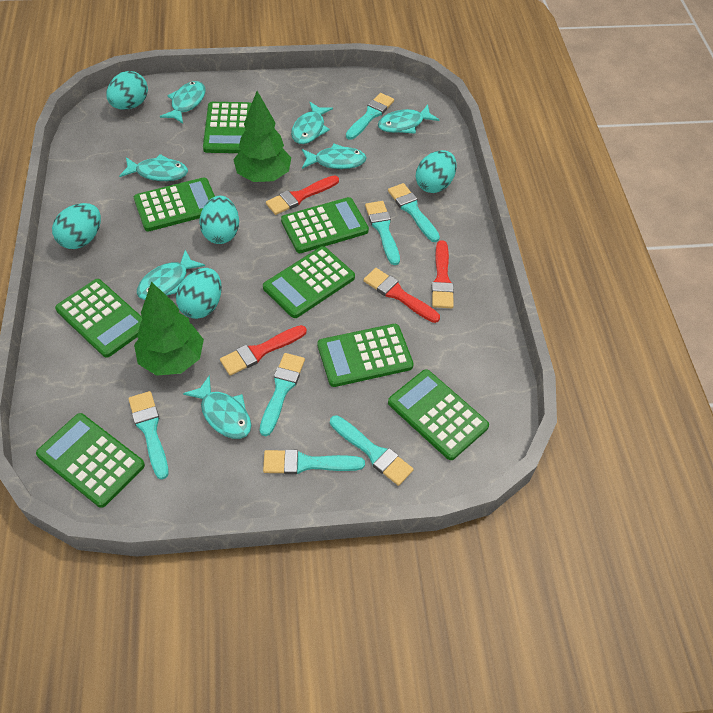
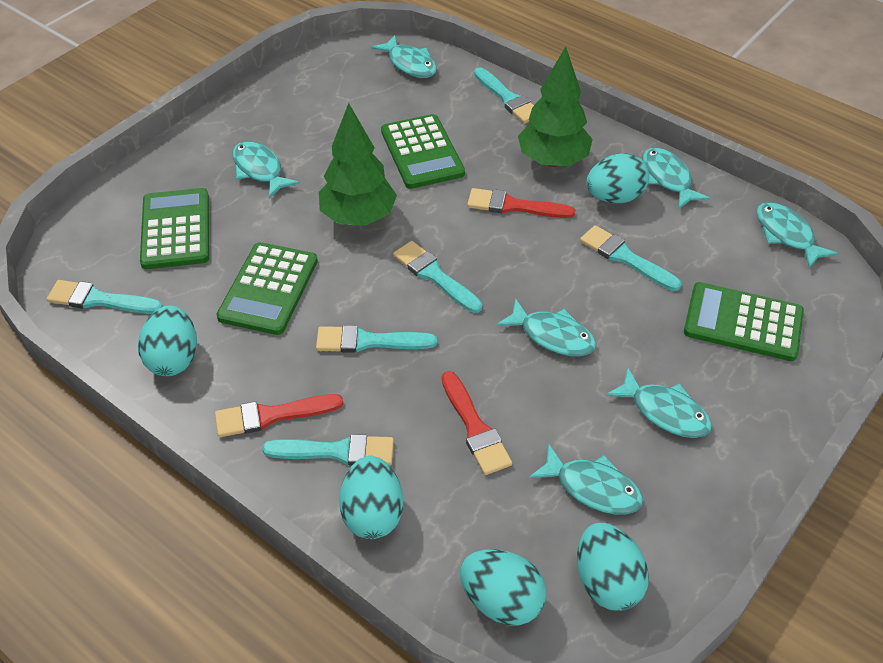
green calculator: [36,413,145,508] [55,279,142,358] [134,177,215,231] [203,102,252,153] [263,246,355,318] [281,197,369,253] [318,324,414,387] [388,369,489,460] = 8 -> [140,188,209,269] [216,242,318,335] [381,114,465,189] [684,282,804,361] = 4
red brush: [220,325,307,376] [266,175,339,215] [363,268,440,323] [432,240,454,308] = 4 -> [215,394,343,437] [442,371,512,475] [467,188,575,218] = 3
turquoise brush: [129,391,169,480] [259,353,305,436] [263,449,365,475] [330,415,414,486] [346,93,394,140] [365,201,400,265] [388,183,440,242] = 7 -> [47,280,163,314] [262,434,394,466] [316,325,437,353] [393,241,482,313] [474,67,534,123] [580,225,682,291] = 6

